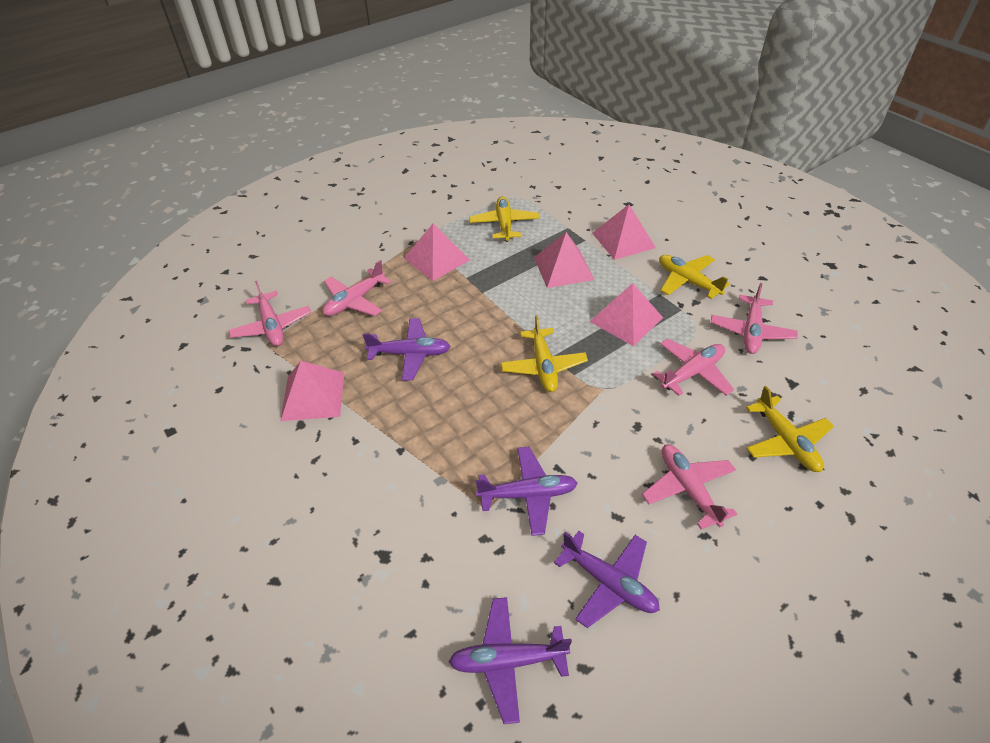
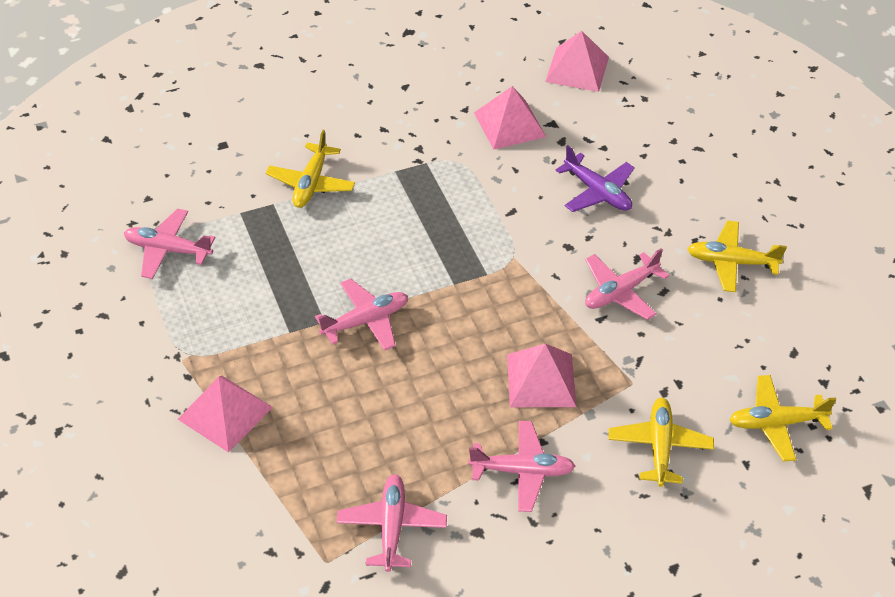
pink pyramid: [280,361,344,421] [404,223,470,281] [534,232,595,288] [589,283,663,346] [592,205,656,260] = 5 -> [178,376,273,453] [474,86,546,150] [507,343,577,407] [545,31,609,92] = 4
purple plane: [363,318,451,380] [449,597,572,724] [475,447,577,536] [554,531,660,628] = 4 -> [556,145,635,212] = 1

